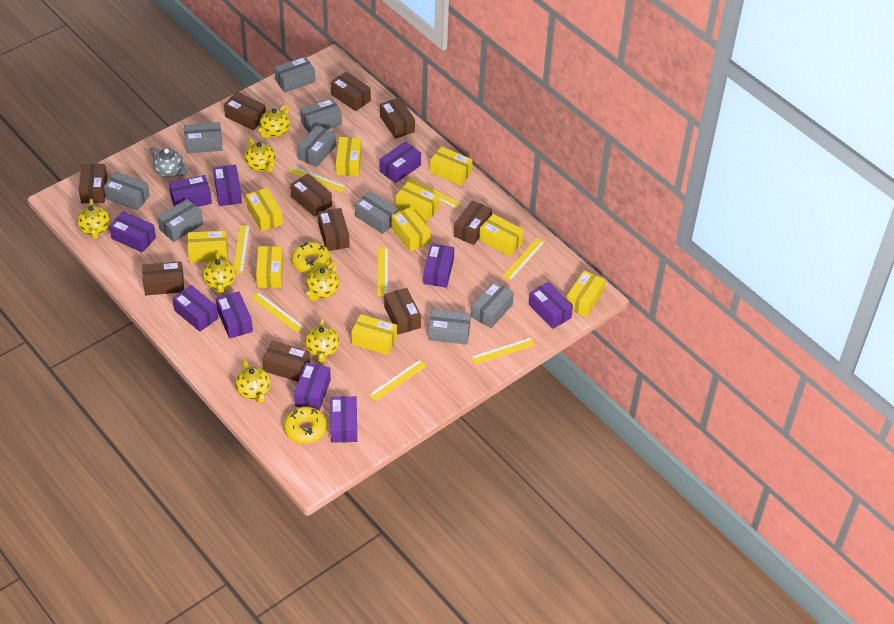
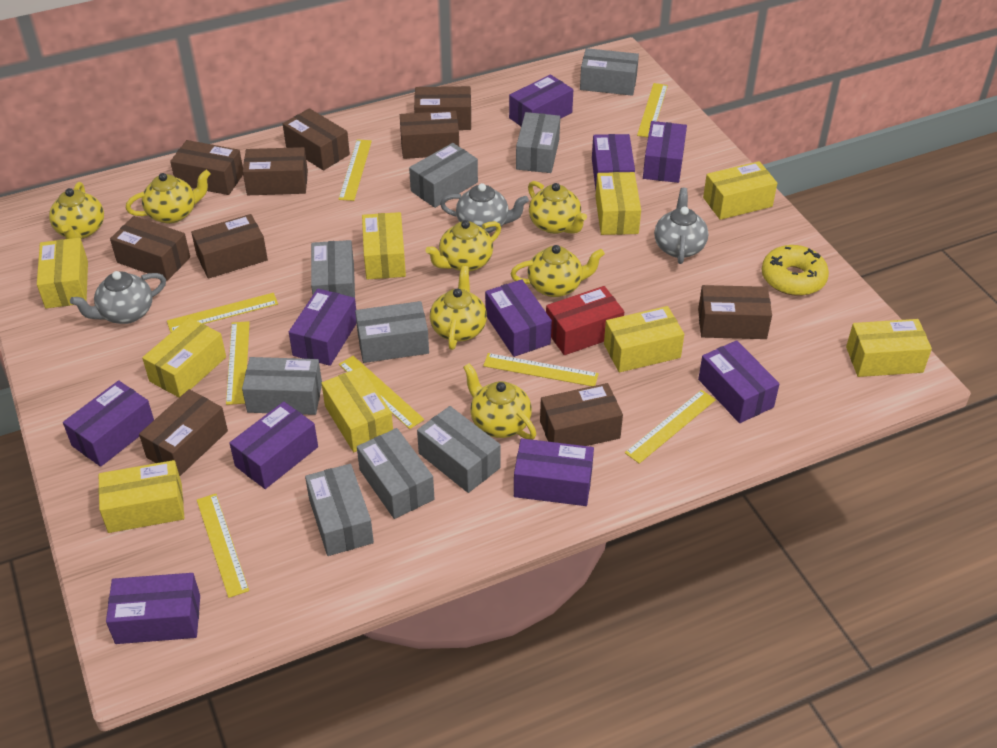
grey teapot: [150,147,188,177] = 1 -> [70,271,166,324] [440,183,529,233] [654,188,708,264] = 3
red box: none = 0 -> [546,286,624,355] = 1
yellow box: [187,230,228,263] [246,188,283,232] [256,246,283,288] [336,137,362,176] [351,314,397,355] [391,207,431,252] [396,182,439,223] [430,146,473,186] [479,214,524,256] [567,270,605,317] = 10 -> [37,238,88,308] [98,460,184,533] [142,317,226,397] [321,367,393,452] [362,212,406,279] [595,172,641,235] [604,306,684,372] [703,161,777,220] [846,319,932,377] = 9
yellow donut: [284,406,327,444] [291,242,331,274] = 2 -> [761,245,829,296] = 1

